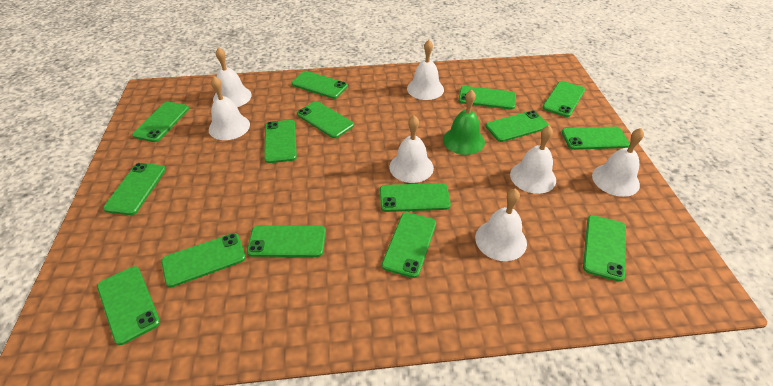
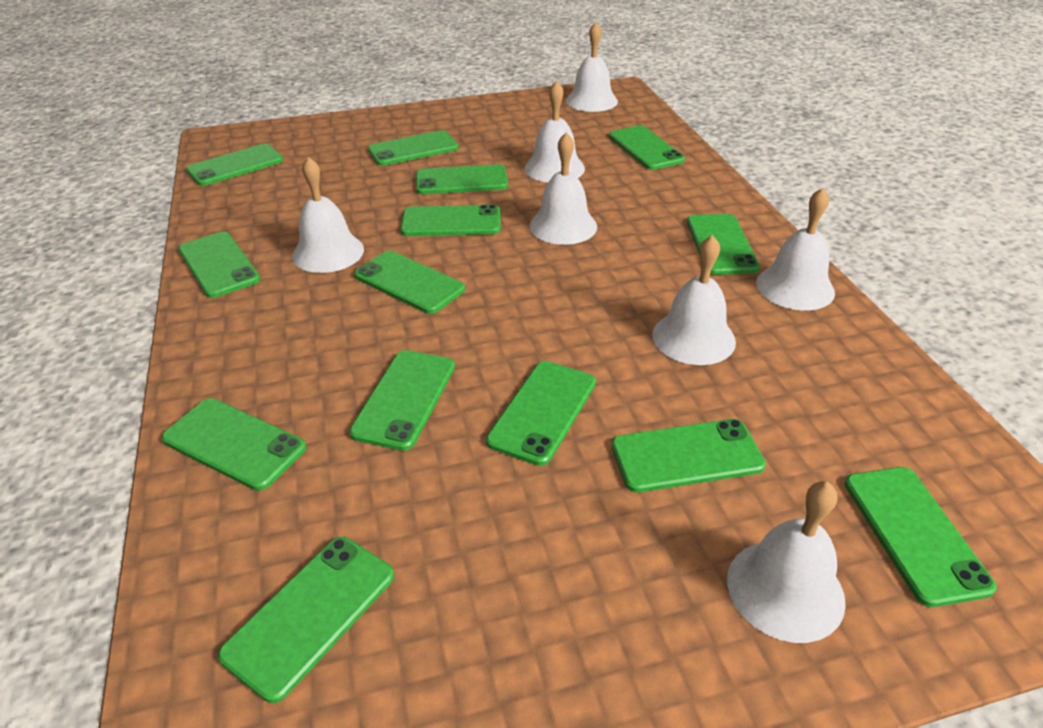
green bell: [443,89,485,155] = 1 -> none = 0
green phone: [97,266,160,345] [103,163,166,215] [132,102,189,142] [161,233,246,287] [247,225,326,257] [264,120,297,163] [291,71,348,99] [297,101,354,138] [380,183,451,212] [382,212,436,278] [459,86,516,109] [485,110,549,142] [542,81,585,117] [562,127,630,150] [583,215,626,282] = 15 -> [162,398,306,491] [178,232,260,298] [186,144,283,186] [218,537,394,703] [349,350,455,451] [354,251,465,314] [368,130,459,166] [400,204,500,236] [416,164,508,194] [486,361,596,466] [609,125,685,170] [611,419,766,493] [687,214,760,275] [844,467,997,607] = 14

